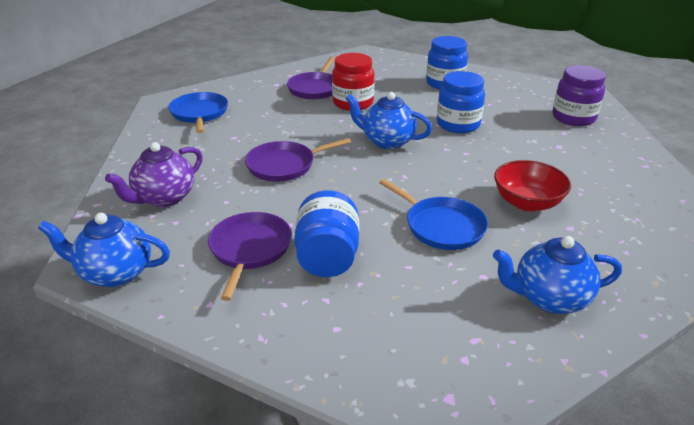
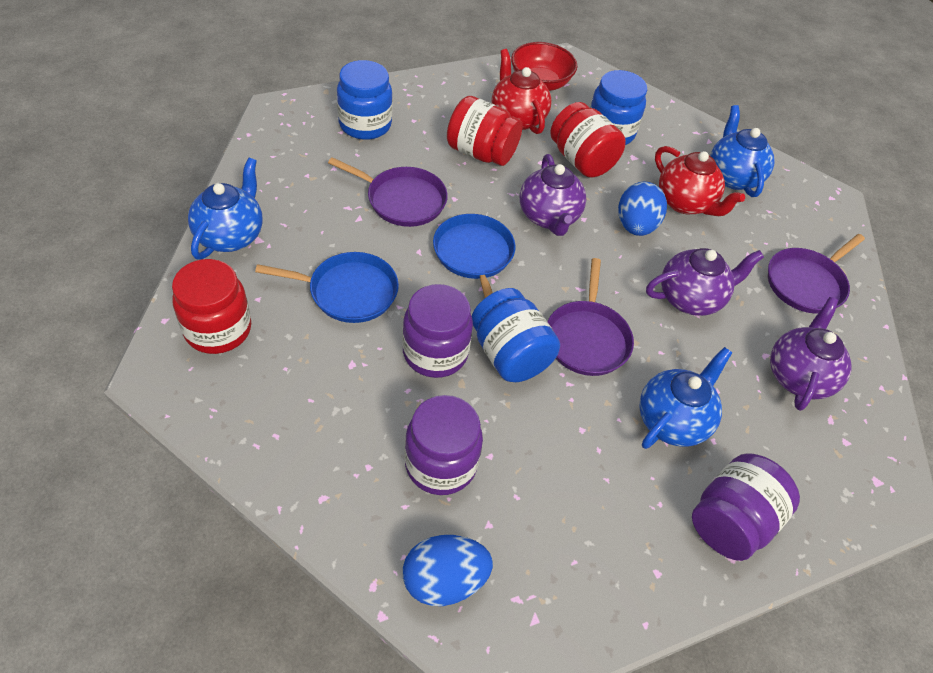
blue egg: none = 0 -> [403,535,493,606] [618,181,667,236] = 2
purple jar: [552,65,606,126] = 1 -> [402,284,473,378] [405,395,483,495] [692,453,800,561] = 3
purple teapot: [105,142,203,207] = 1 -> [520,154,586,236] [646,248,764,316] [770,297,851,411] = 3
red jar: [332,53,375,111] = 1 -> [172,259,251,354] [447,96,523,166] [550,102,626,178] = 3
red teapot: none = 0 -> [492,49,552,134] [655,146,745,216] = 2

